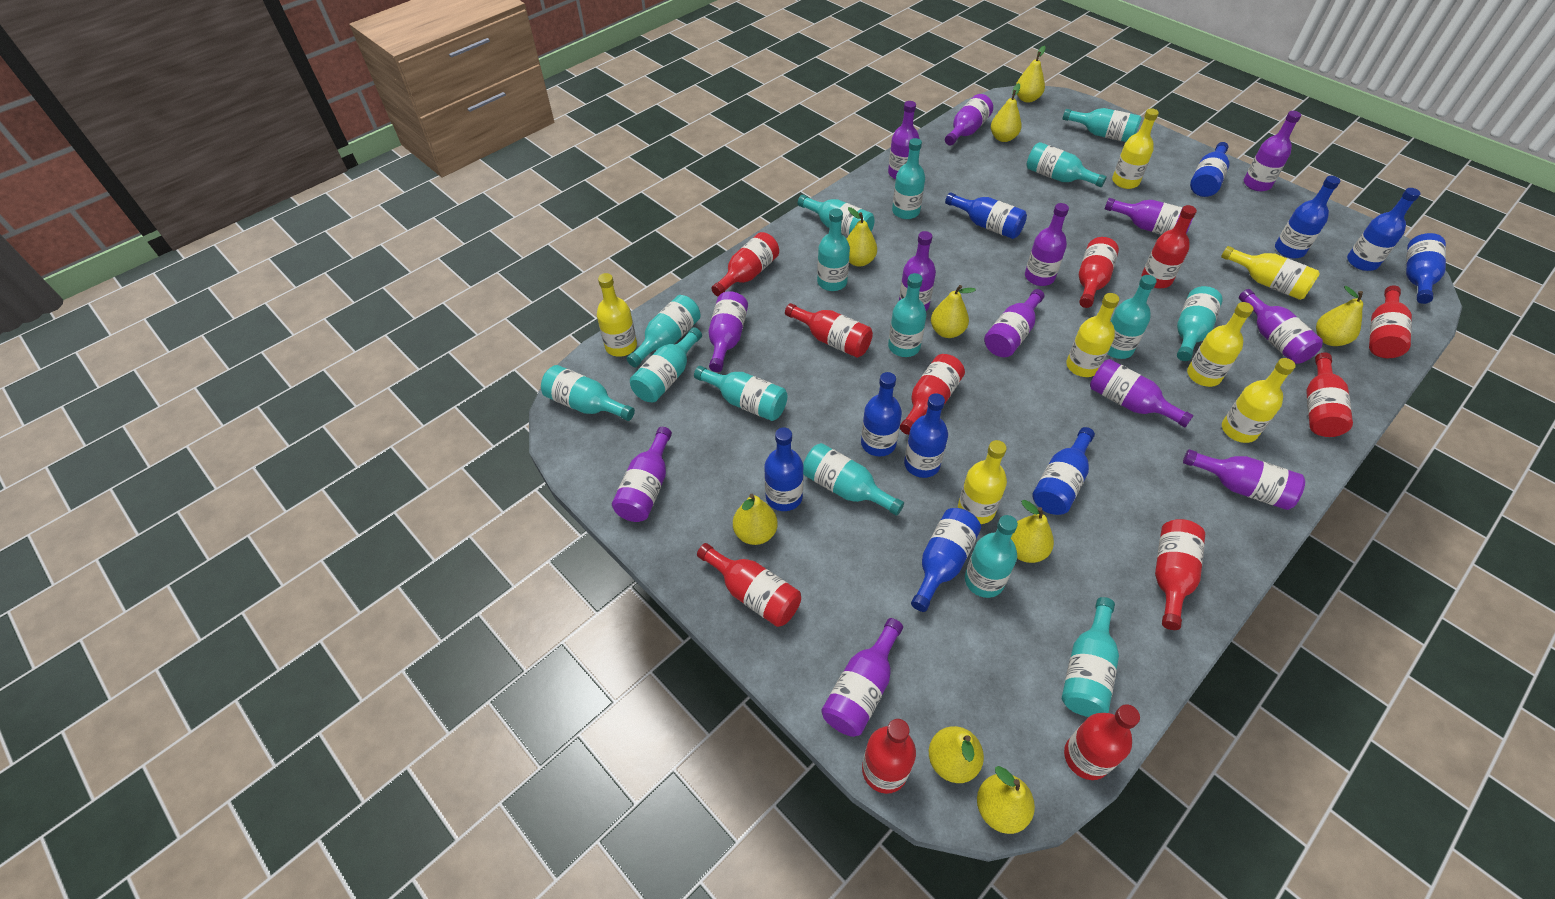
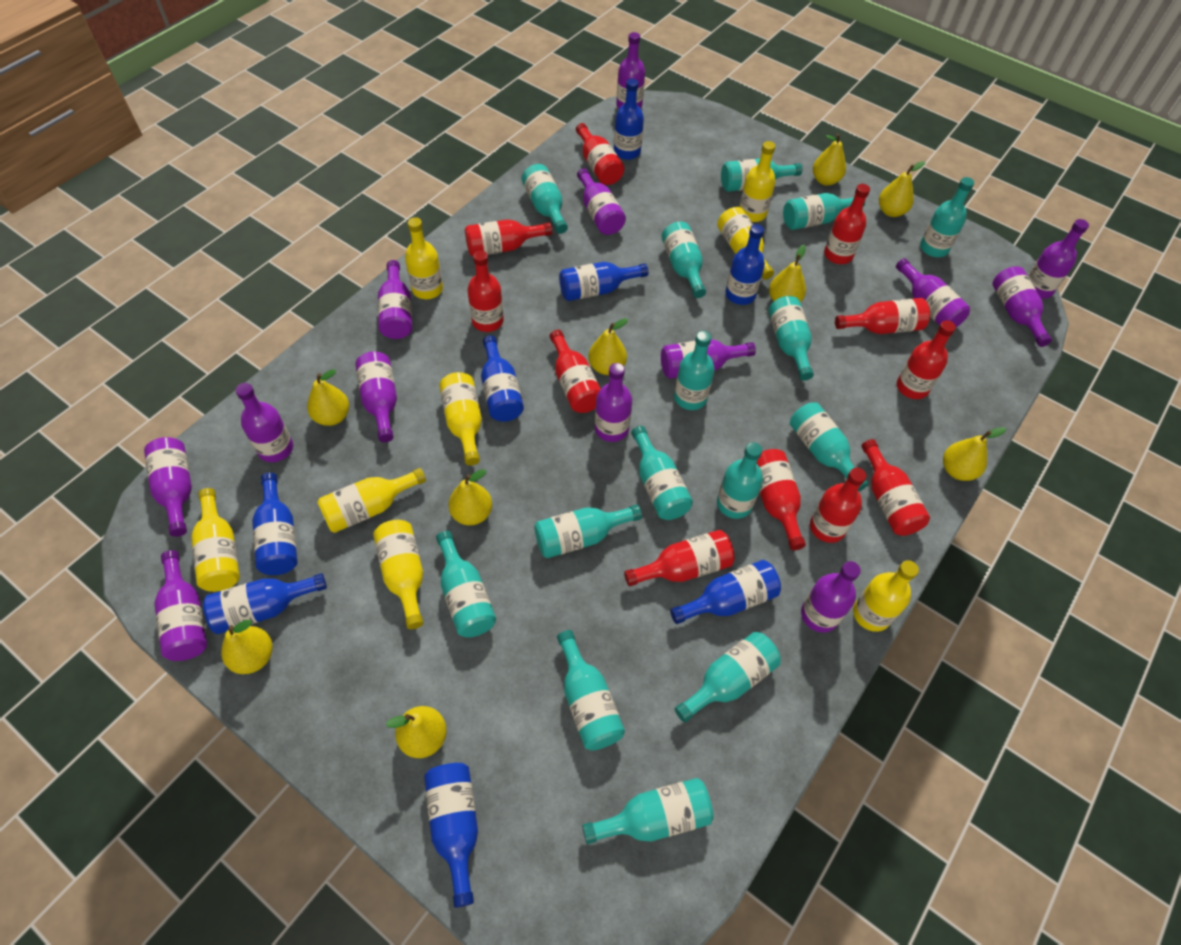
blue bottle: [764,427,803,511] [861,372,902,456] [904,393,948,478] [911,508,981,612] [945,192,1027,239] [1032,427,1095,515] [1190,142,1229,197] [1275,176,1340,258] [1347,188,1421,271] [1406,233,1446,304] = 10 -> [203,573,327,634] [252,472,298,575] [424,763,478,908] [481,335,524,422] [559,262,648,301] [614,79,644,160] [670,560,781,624] [725,224,765,305] = 8
yellow bottle: [597,273,637,357] [958,440,1007,524] [1066,293,1119,377] [1112,108,1159,189] [1187,302,1253,387] [1221,246,1320,300] [1222,358,1296,443] = 7 -> [191,488,240,592] [317,468,426,533] [373,520,423,629] [405,217,443,299] [439,372,482,466] [717,207,774,280] [739,141,776,222] [853,560,919,632] = 8

